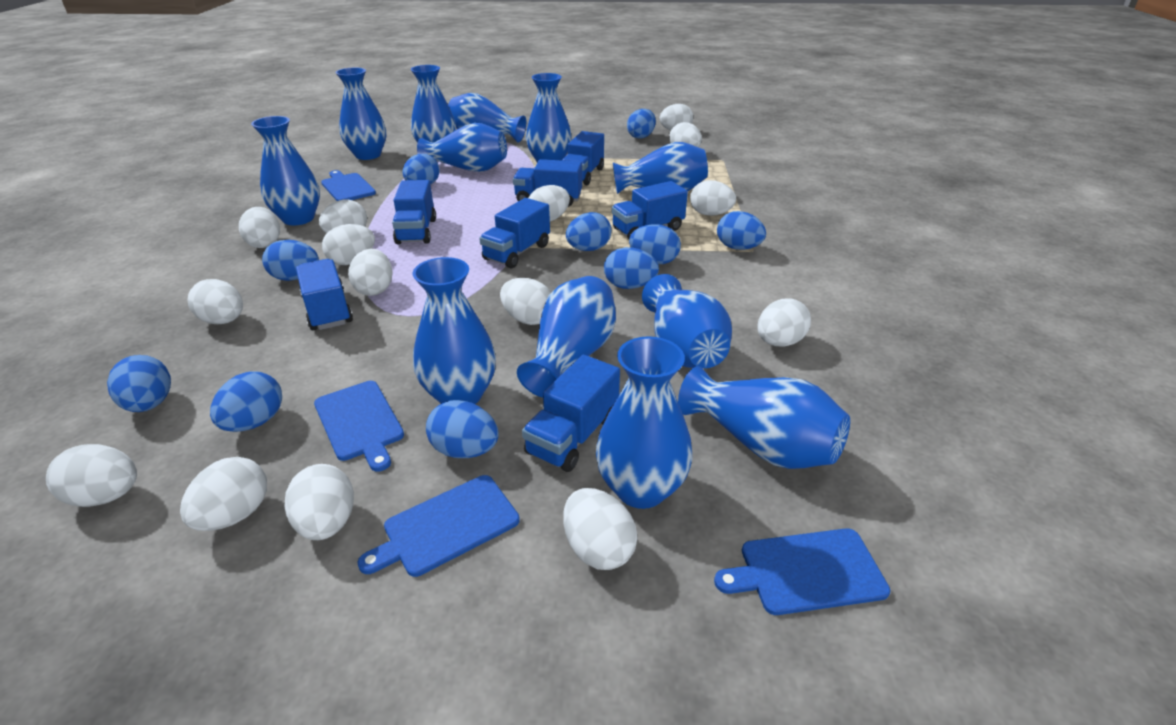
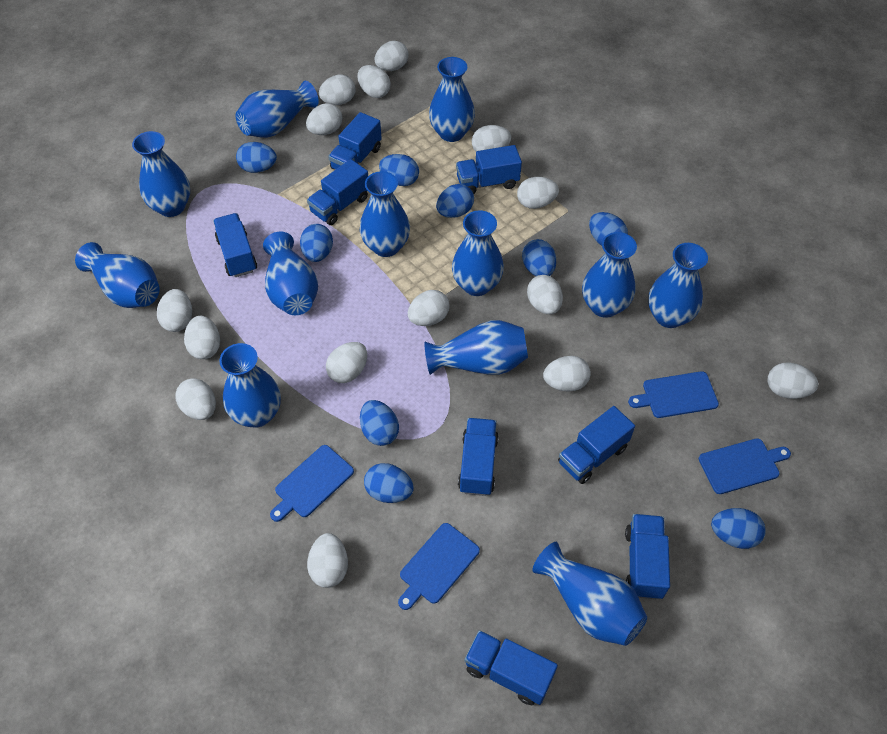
blue egg: [107,355,171,412] [210,371,282,432] [262,240,319,281] [402,154,440,185] [426,400,498,458] [566,212,612,251] [604,247,659,289] [627,109,656,139] [629,224,681,264] [717,211,766,250] = 10 -> [236,142,277,173] [300,224,333,262] [360,400,399,446] [364,463,414,503] [379,154,419,186] [436,184,474,218] [522,239,556,276] [589,212,628,246] [711,508,766,549] = 9
blue truck: [296,259,353,330] [392,180,436,244] [479,198,550,268] [513,159,582,207] [522,355,620,472] [562,131,604,185] [612,181,688,239] = 7 -> [213,213,257,277] [307,159,368,225] [328,112,382,170] [456,145,522,194] [458,418,499,496] [465,630,558,705] [558,406,635,484] [625,514,670,599] = 8

